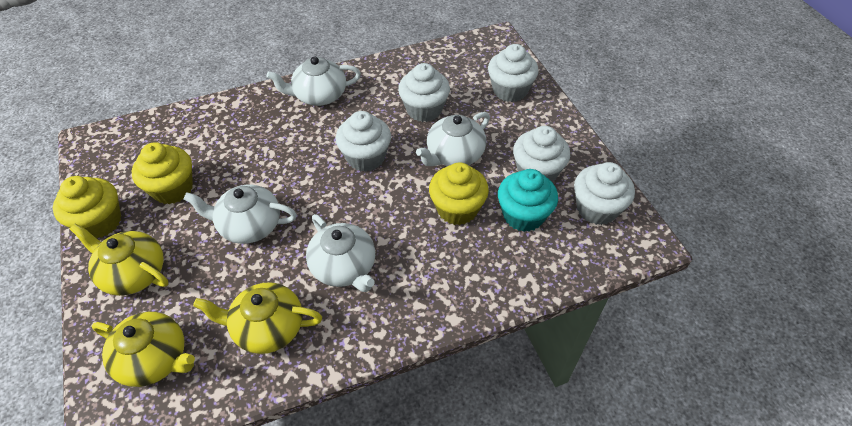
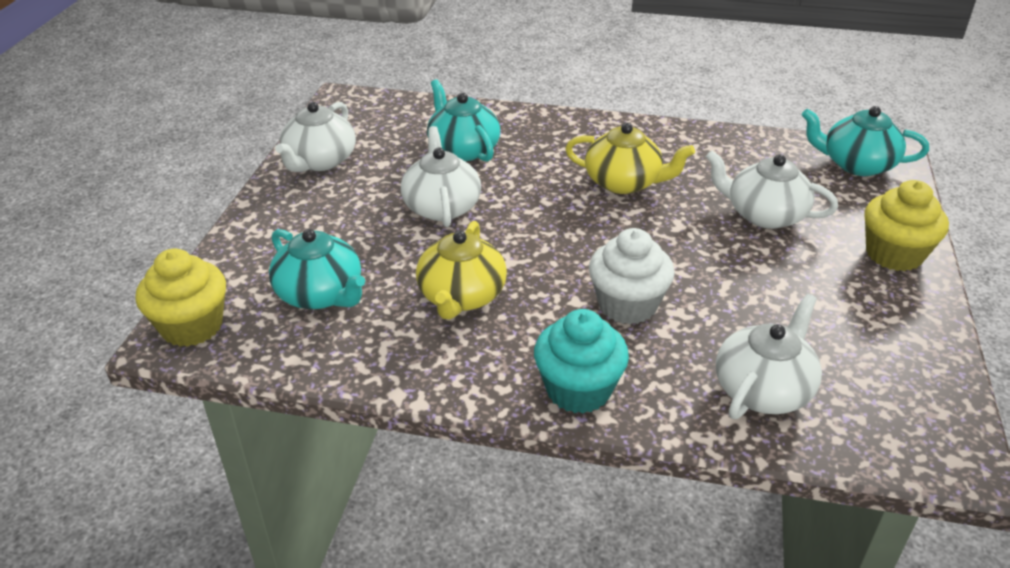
turquoise teapot: none = 0 -> [269,229,365,309] [427,79,500,162] [802,106,929,176] = 3
white cupcake: [336,111,391,172] [398,63,450,122] [488,44,538,102] [513,126,570,182] [574,162,635,225] = 5 -> [589,228,675,324] = 1
yellow cupcake: [53,176,121,238] [132,142,193,204] [429,162,489,225] = 3 -> [136,249,226,347] [864,180,949,271] = 2
yellow teapot: [70,223,169,296] [92,312,195,387] [193,282,322,354] = 3 -> [416,221,507,320] [565,123,695,194] = 2

